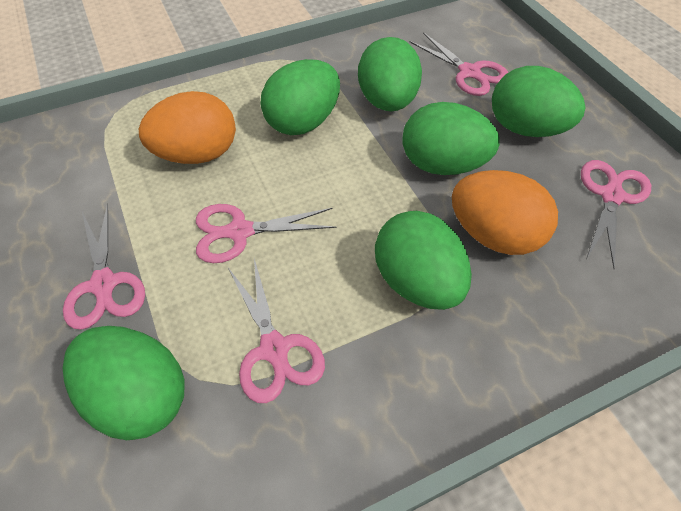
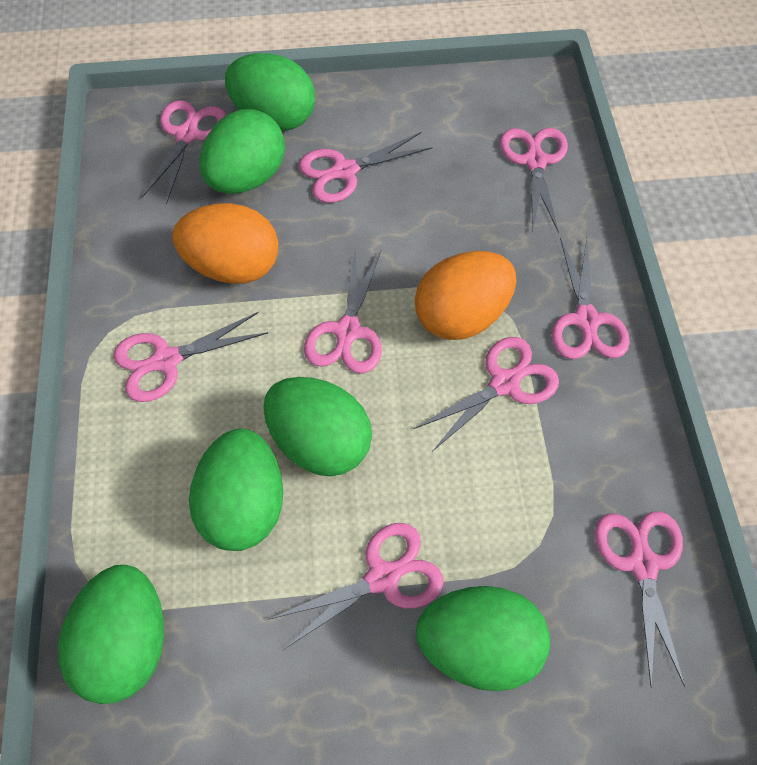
pink scissors: [63,203,145,330] [196,204,337,263] [228,259,325,403] [409,32,508,96] [581,160,651,269] = 5 -> [114,312,268,402] [142,100,226,205] [268,523,444,650] [299,132,432,203] [304,250,382,374] [413,337,559,452] [500,128,568,233] [552,238,630,359] [595,511,685,687] = 9

